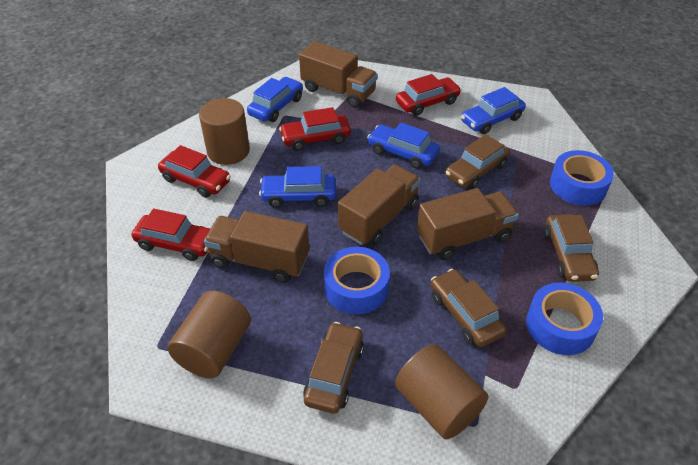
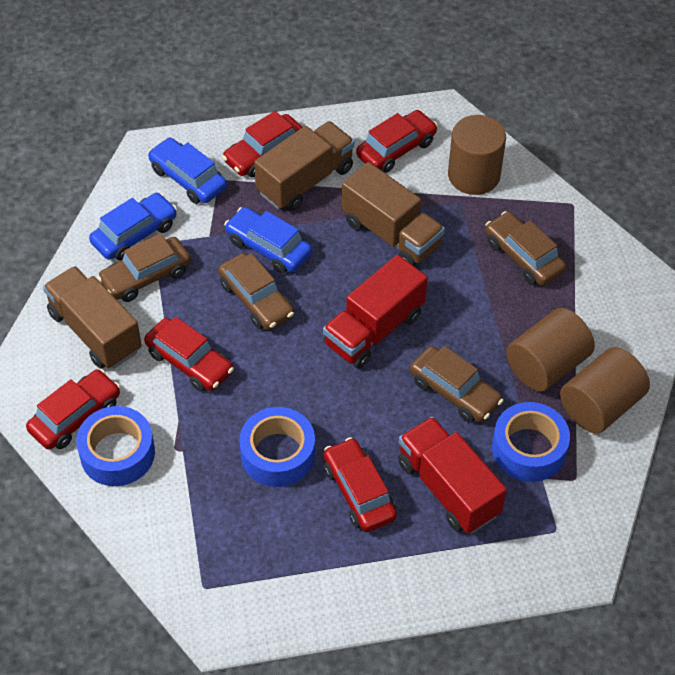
blue car: [247,77,303,122] [259,166,336,208] [367,123,440,169] [461,87,526,134] = 4 -> [89,193,177,261] [148,137,227,204] [224,207,312,273] = 3
brown truck: [204,211,309,283] [299,41,378,108] [338,165,421,246] [417,188,519,260] = 4 -> [43,266,142,369] [254,121,355,211] [342,162,445,267] = 3
red car: [132,209,210,261] [158,145,231,197] [279,107,351,151] [396,74,461,116] = 4 -> [26,369,120,450] [144,317,234,392] [222,111,303,177] [324,437,397,532] [356,110,438,173] = 5
red truck: none = 0 -> [323,255,428,369] [398,417,507,534] = 2

